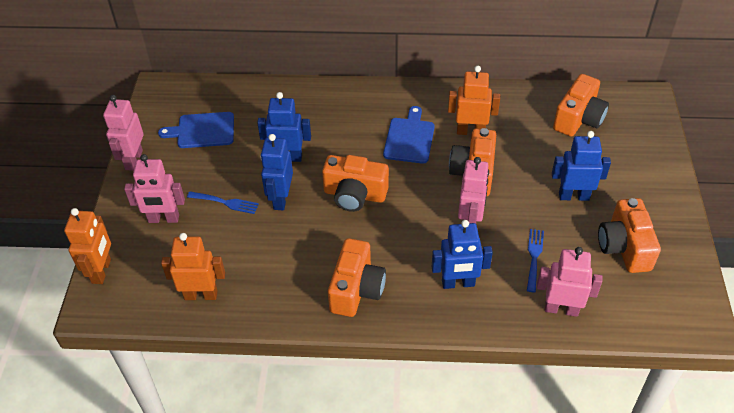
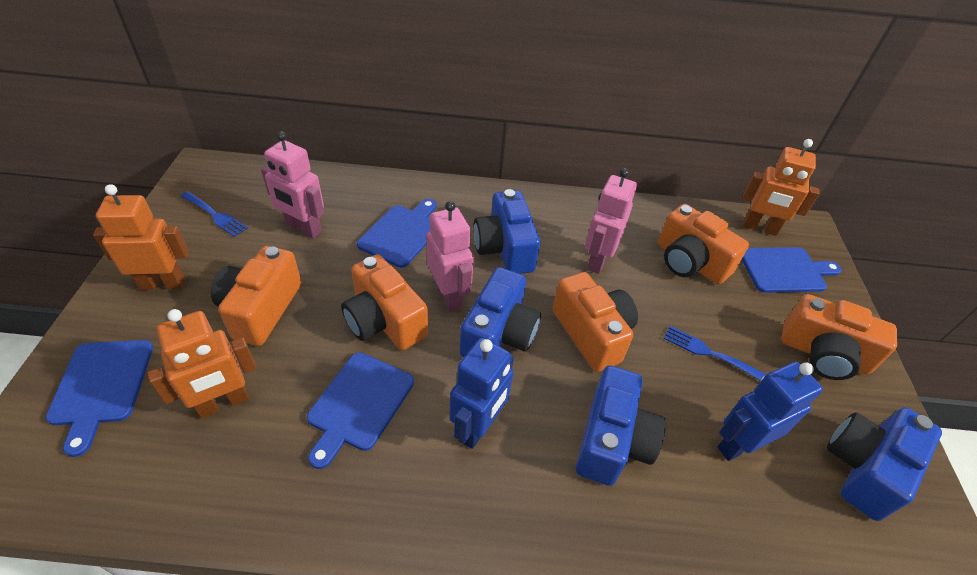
blue camera: none = 0 -> [460,267,541,358] [473,189,540,274] [576,365,666,486] [827,407,942,521] = 4
blue cutting board: [158,112,234,148] [383,106,435,164] = 2 -> [46,340,153,457] [307,352,414,469] [357,199,436,268] [742,247,842,293] = 4
blue robot: [257,92,311,162] [260,134,293,210] [432,220,493,289] [552,131,611,201] = 4 -> [449,338,514,449] [717,362,823,461] = 2
pink robot: [103,95,144,171] [124,154,185,223] [458,157,489,224] [537,247,602,317] = 4 -> [261,131,324,239] [426,201,474,311] [585,168,637,274] = 3

